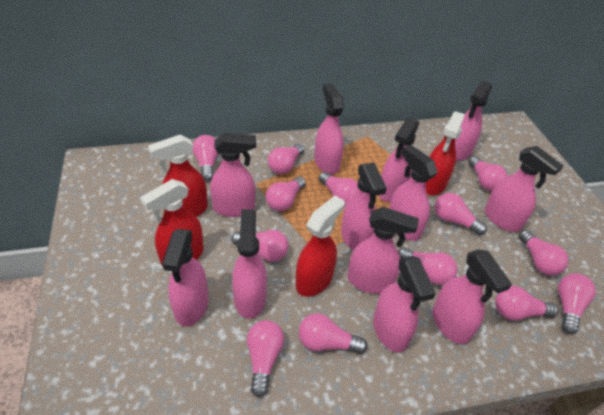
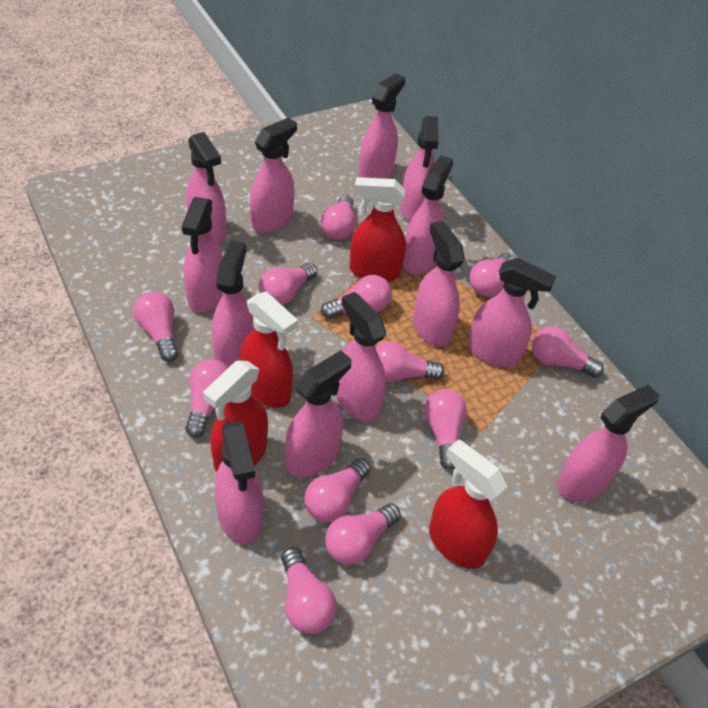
pink light bulb: [193,135,218,181] [231,230,288,262] [247,320,284,397] [266,177,306,211] [268,143,305,174] [299,313,368,354] [319,172,359,205] [398,247,457,285] [435,193,487,235] [469,156,508,191] [495,286,558,321] [519,230,569,276] [558,273,596,334] = 13 -> [133,291,178,362] [185,359,228,437] [259,263,317,305] [281,547,337,634] [304,458,371,522] [321,195,356,240] [321,275,392,319] [325,503,401,565] [376,341,444,382] [424,389,467,470] [469,253,513,296] [532,326,604,378] = 12
pink spray bottle: [162,229,208,327] [210,133,256,217] [232,209,267,319] [314,83,344,174] [341,162,387,250] [348,207,419,294] [373,256,436,353] [379,117,419,202] [389,145,438,241] [433,250,512,345] [455,81,492,161] [485,146,564,232] = 12 -> [182,197,223,313] [186,132,226,244] [212,240,254,368] [215,421,263,544] [250,117,297,233] [285,350,352,477] [336,292,386,422] [359,73,405,179] [400,116,439,222] [403,155,453,275] [413,221,465,347] [468,258,556,367] [557,384,660,501] = 13

